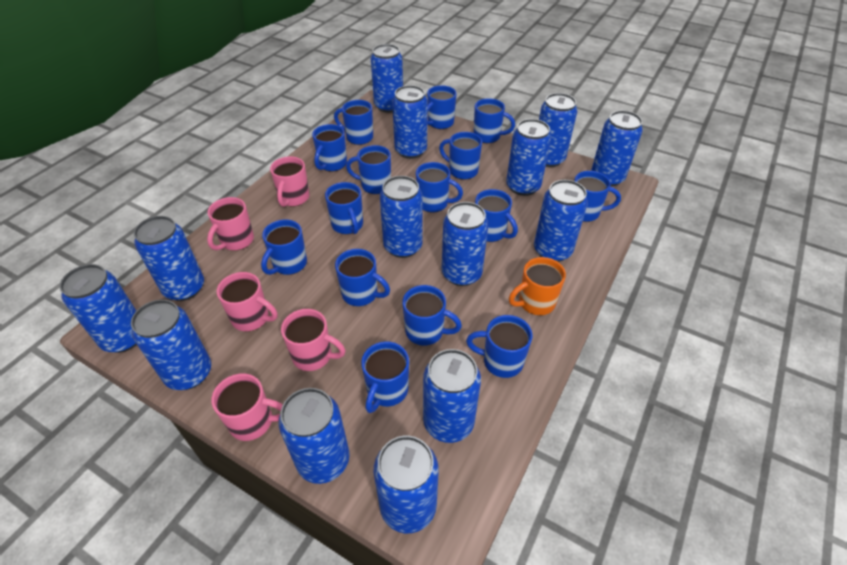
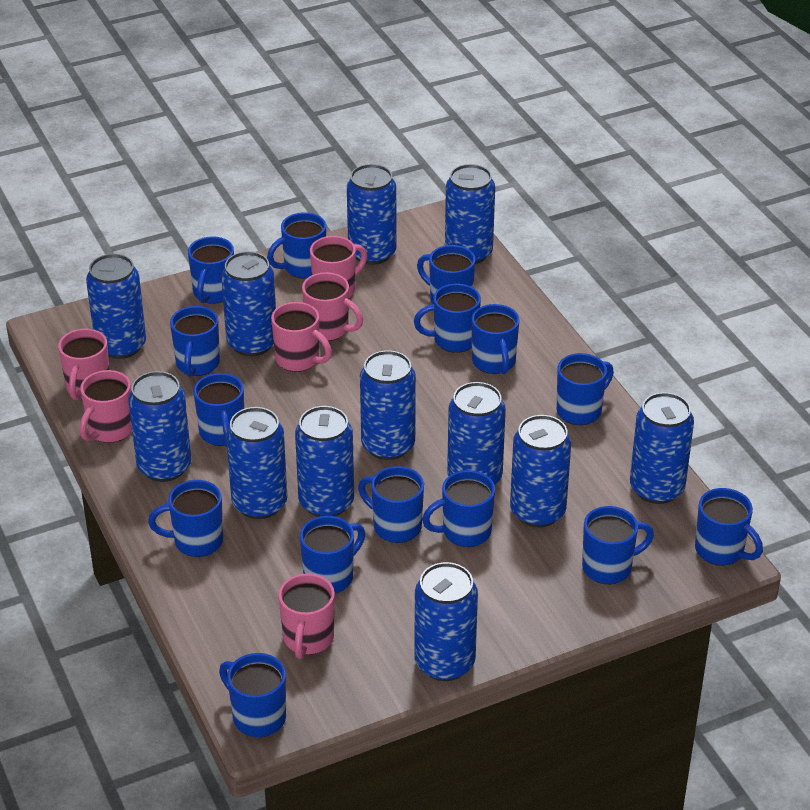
blue can: [59,264,137,353] [131,300,211,390] [134,216,204,301] [279,388,350,484] [371,44,403,113] [373,436,439,533] [380,176,423,258] [392,85,428,159] [423,349,481,443] [442,202,488,286] [506,119,551,196] [534,180,588,262] [539,93,577,167] [591,111,643,187] = 14 -> [86,254,146,359] [128,371,191,482] [221,251,276,356] [226,407,287,519] [295,406,354,517] [347,164,397,265] [360,350,416,460] [414,562,478,681] [445,164,495,264] [447,382,506,485] [510,415,571,527] [630,392,694,504] = 12
orange mug: [509,257,566,315] = 1 -> none = 0
pink mug: [207,197,254,251] [212,373,283,441] [217,272,278,331] [270,156,309,207] [281,309,346,371] = 5 -> [58,328,110,400] [80,370,132,443] [271,302,332,372] [278,573,335,659] [302,272,363,341] [310,236,367,298] = 6

